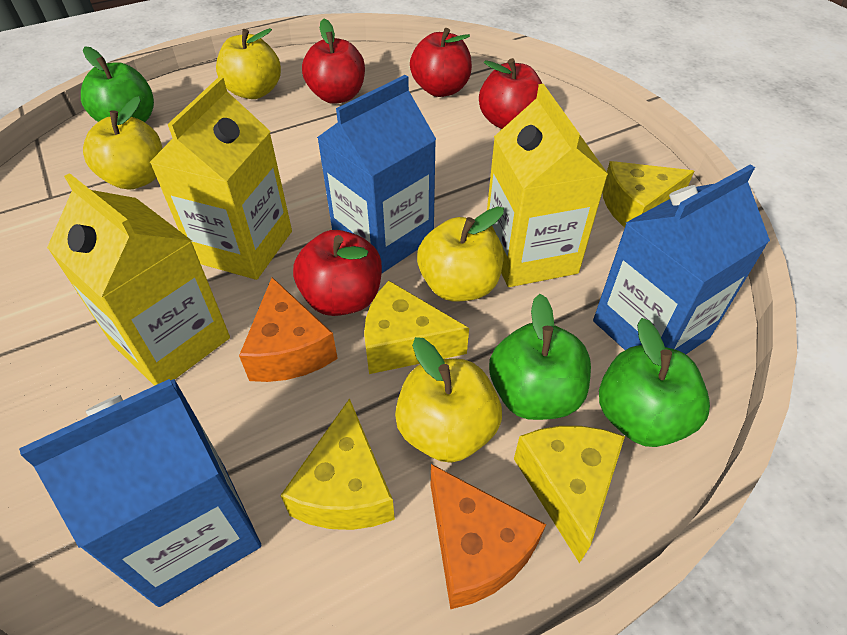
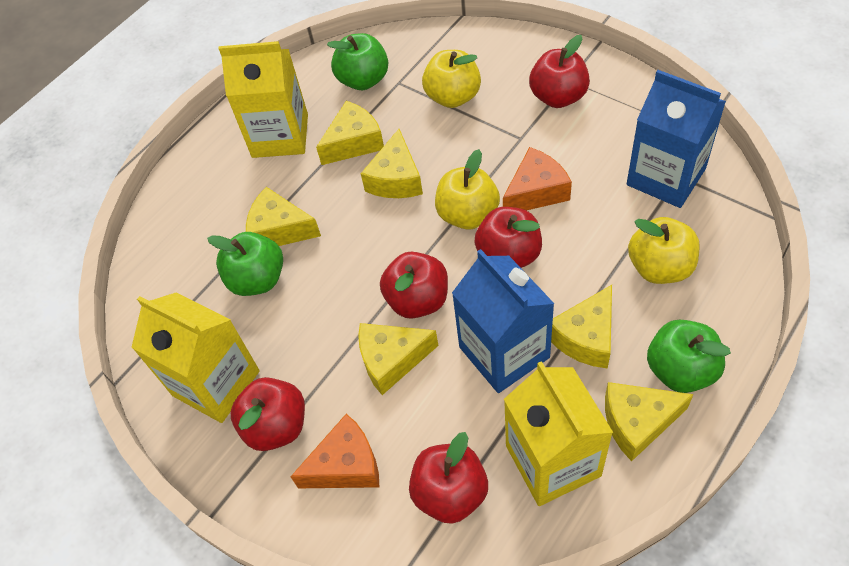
blue carton: [19,379,261,607] [317,75,436,273] [593,164,770,354] = 3 -> [452,249,555,393] [627,70,726,208] = 2
red apple: [293,230,382,316] [302,19,365,104] [410,28,472,97] [479,58,542,129] = 4 -> [231,377,305,451] [380,252,448,319] [409,432,488,524] [475,207,542,268] [529,35,590,108] = 5
yellow apple: [83,96,162,190] [216,28,281,99] [395,337,502,463] [417,206,504,302] = 4 -> [422,50,481,108] [435,149,500,229] [628,217,700,284] = 3
yellow cheese: [280,398,395,530] [364,281,469,374] [514,426,625,563] [602,161,694,227] = 4 -> [246,187,321,246] [316,101,384,165] [358,323,438,395] [361,129,423,198] [551,285,612,369] [605,382,694,461] = 6

